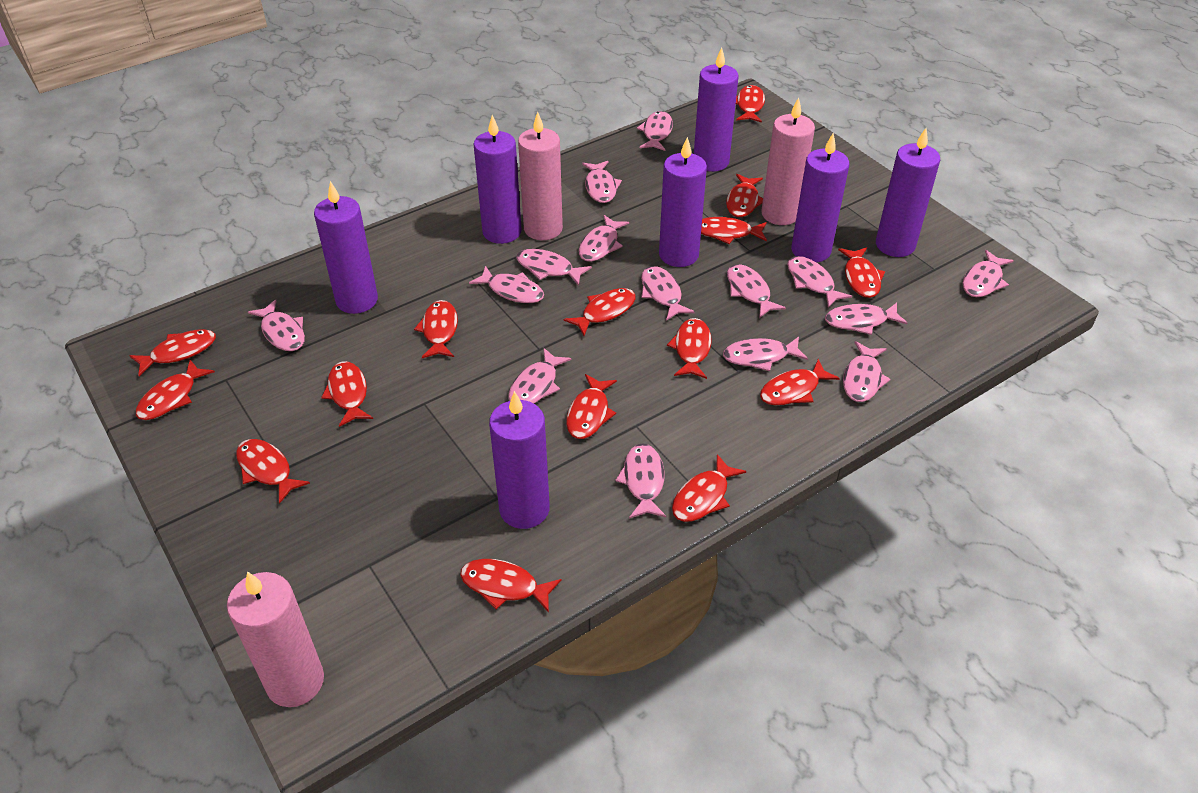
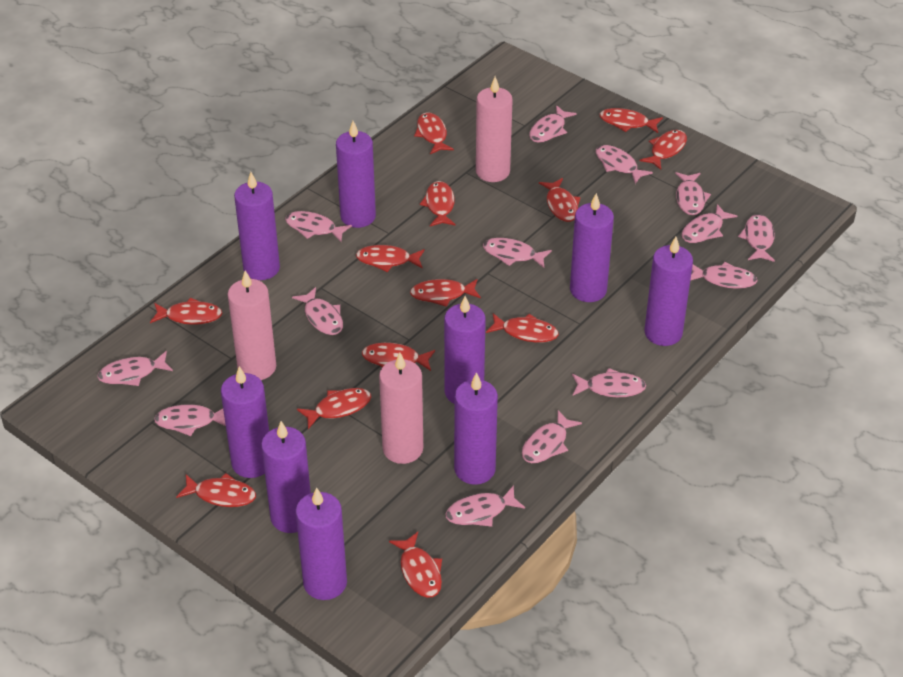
pink fish: [248,299,305,351] [469,266,544,303] [508,348,572,404] [516,249,592,286] [579,215,629,262] [582,161,622,203] [615,443,666,519] [637,111,673,151] [641,266,695,321] [723,337,808,371] [727,264,786,318] [787,256,852,308] [825,303,908,335] [843,341,891,402] [963,250,1014,297] = 15 -> [97,351,173,386] [154,404,226,436] [285,211,352,242] [292,287,343,335] [445,485,525,527] [483,238,552,268] [522,410,582,463] [529,105,577,143] [572,368,646,397] [596,145,653,184] [675,172,711,215] [682,204,737,243] [690,262,758,289] [738,214,775,262] = 14
purple candle: [314,181,378,314] [473,115,522,244] [489,391,550,529] [659,137,707,267] [694,47,738,172] [791,133,849,262] [876,128,940,257] = 7 -> [221,366,269,478] [234,172,280,280] [261,421,311,533] [296,487,347,600] [336,121,376,228] [444,296,486,404] [454,372,498,485] [570,193,614,302] [644,237,693,346] = 9
red fish: [129,329,216,376] [136,360,215,420] [236,439,310,504] [321,361,373,427] [414,300,458,358] [460,559,562,613] [564,288,636,336] [566,374,617,439] [667,318,712,379] [672,454,746,522] [701,217,767,244] [726,174,763,217] [736,85,765,123] [760,359,840,406] [838,247,885,298] = 15 -> [150,298,222,325] [176,473,256,507] [297,388,371,429] [356,245,425,272] [362,343,435,371] [389,532,442,598] [410,279,481,307] [414,113,454,154] [420,181,456,226] [486,313,559,343] [539,178,581,222] [599,108,663,133] [640,130,687,170] = 13

